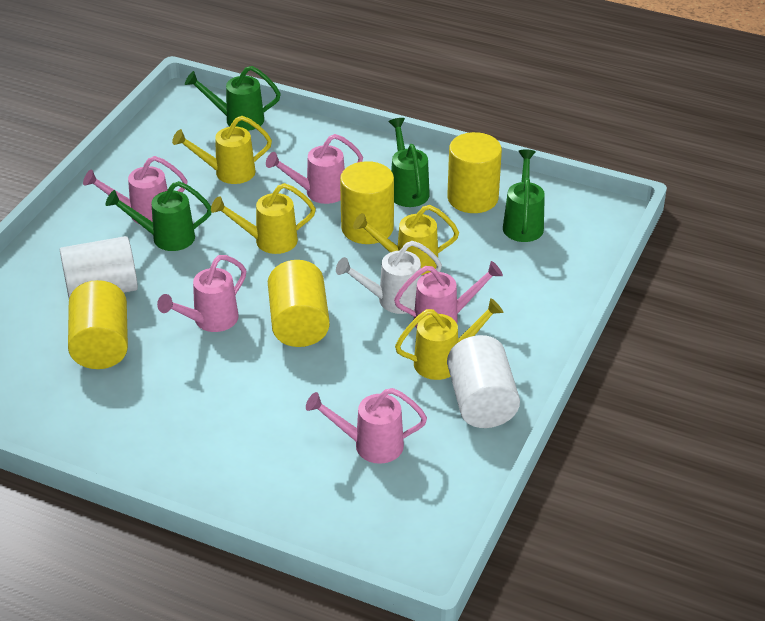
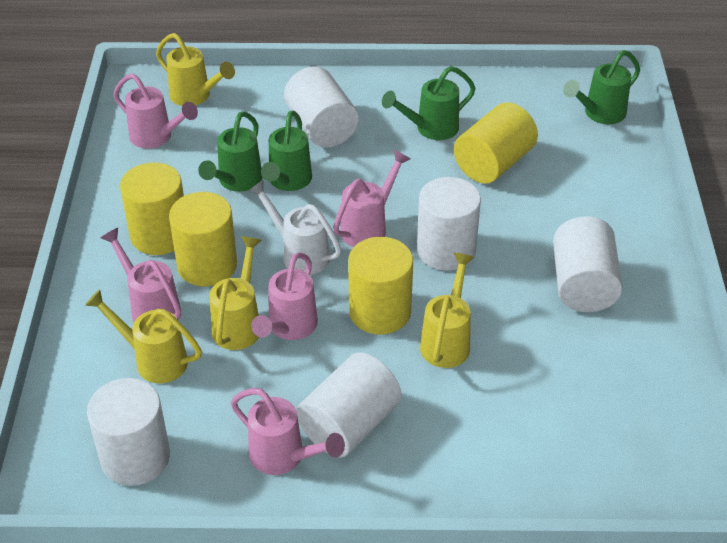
white cylinder: [60,236,138,298] [447,335,520,428] = 2 -> [87,378,170,486] [284,66,359,148] [297,352,401,458] [417,177,481,271] [553,216,623,312] = 5

